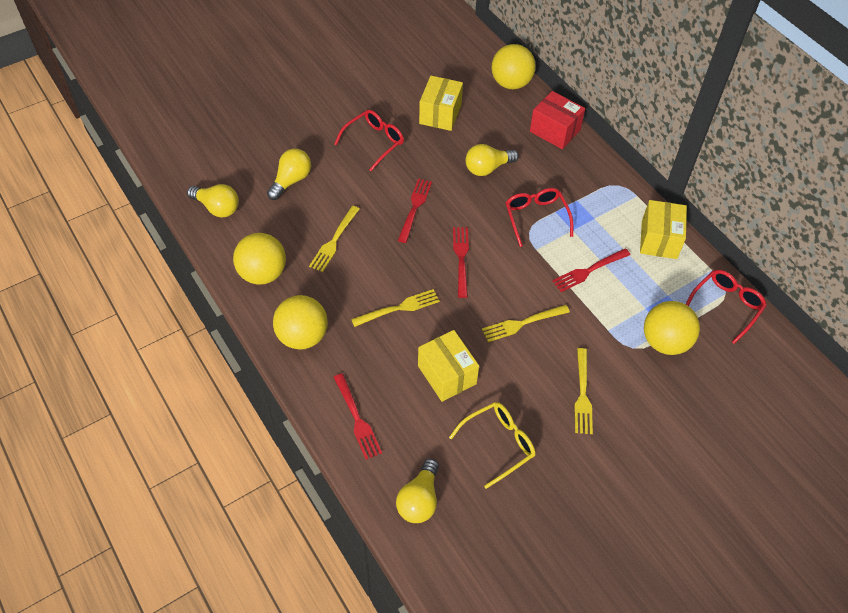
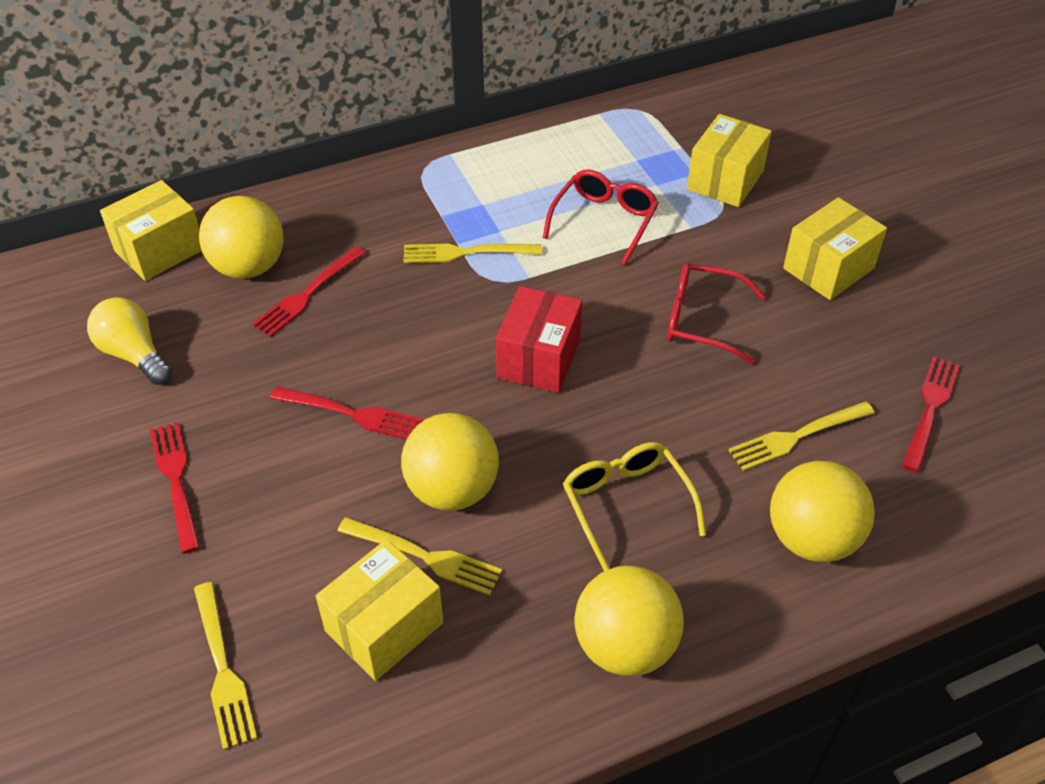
red glasses: [334,110,404,171] [505,188,573,247] [686,270,767,344] = 3 -> [543,169,659,265] [667,263,766,364] = 2
yellow box: [418,330,479,402] [419,76,463,131] [640,200,687,259] = 3 -> [100,180,202,281] [316,539,443,681] [687,114,772,207] [783,197,887,300] = 4
yellow light bulb: [187,184,239,218] [267,149,311,200] [396,459,439,523] [465,144,519,176] = 4 -> [87,297,172,385] = 1

